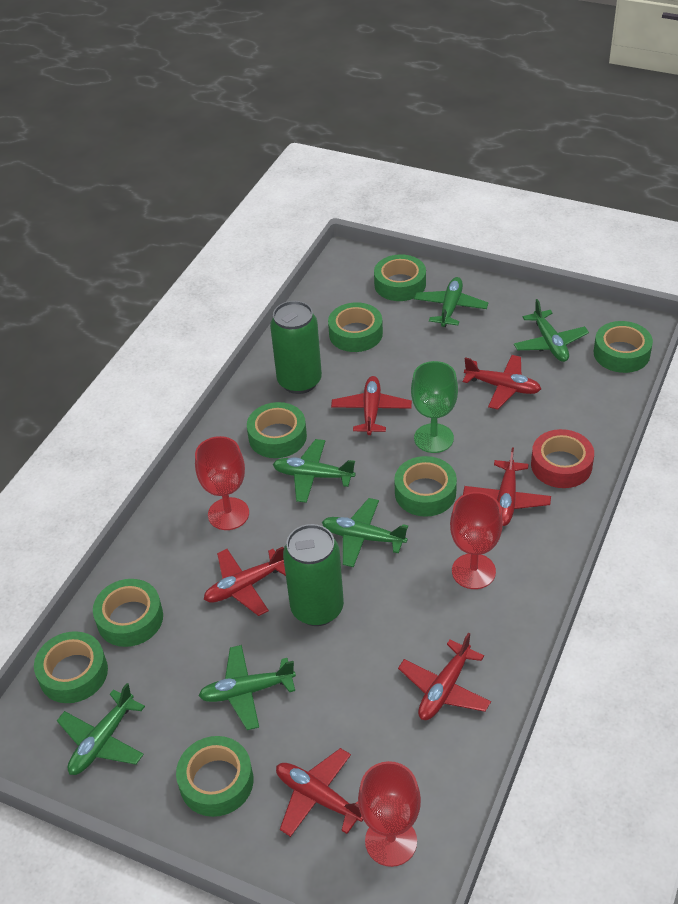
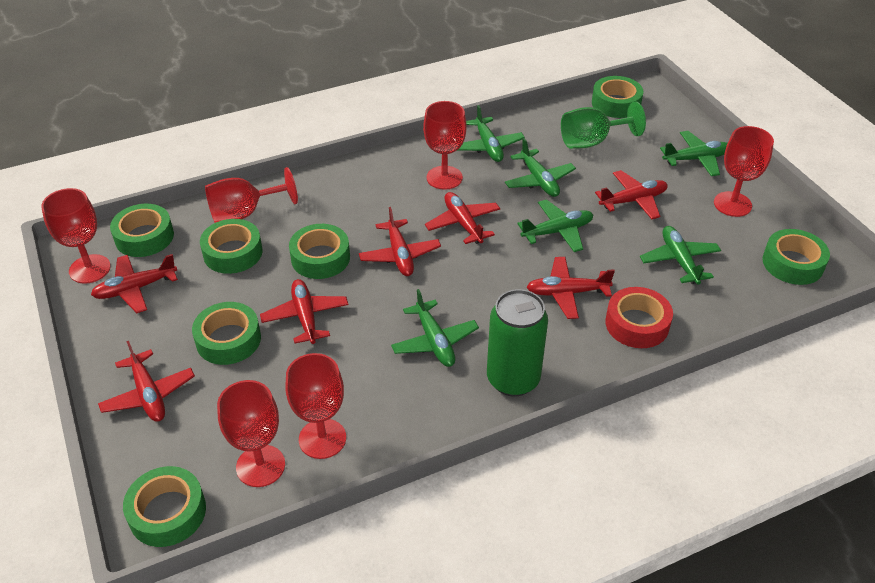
green can: [270,301,322,394] [283,524,344,626] = 2 -> [487,289,548,397] = 1
green tape: [34,631,108,703] [93,579,163,647] [176,736,253,817] [247,402,307,458] [328,302,383,352] [374,254,426,301] [394,456,457,517] [594,321,653,373] = 8 -> [110,204,174,257] [123,466,206,547] [192,302,261,365] [200,219,263,274] [289,224,350,279] [592,76,643,118] [762,229,830,285] = 7
red goblet: [195,436,249,530] [358,761,421,867] [450,492,503,589] = 3 -> [41,188,111,284] [205,167,298,223] [217,380,285,487] [285,353,346,459] [423,101,467,190] [714,126,774,217] = 6
red plane: [204,547,286,616] [276,748,363,837] [331,376,412,435] [398,633,491,720] [463,355,541,410] [463,447,551,526] = 6 -> [91,254,178,313] [98,341,195,422] [260,279,349,344] [359,207,441,276] [425,192,500,244] [526,257,615,319] [595,170,668,219] = 7

